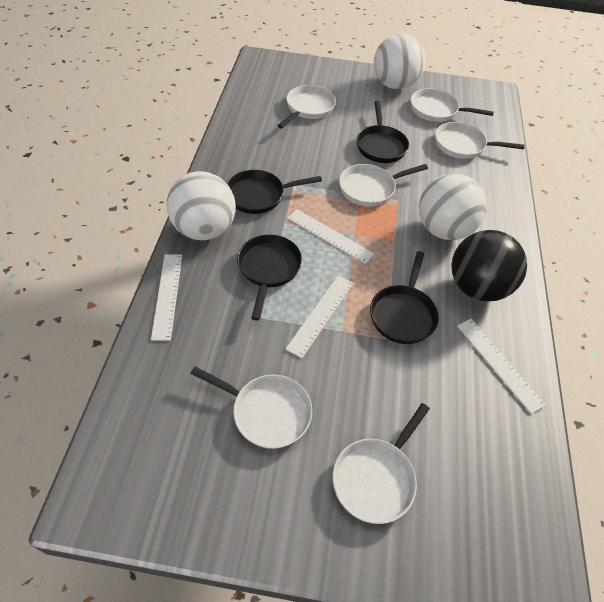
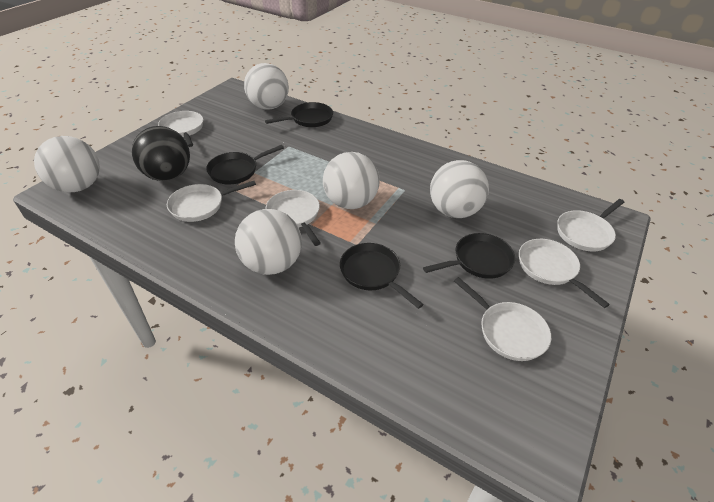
white ball: [167,171,236,240] [374,33,425,89] [419,173,487,240] = 3 -> [34,136,100,192] [235,209,302,275] [244,63,289,110] [323,152,380,209] [430,160,489,218] = 5
white ruler: [151,254,182,341] [285,275,353,358] [287,209,374,264] [457,319,546,414] = 4 -> none = 0

